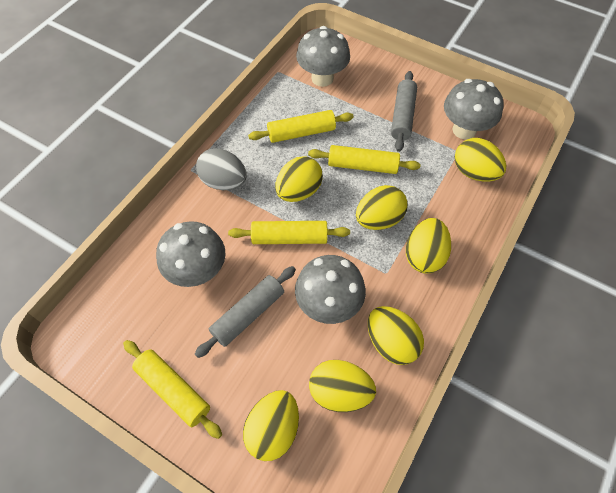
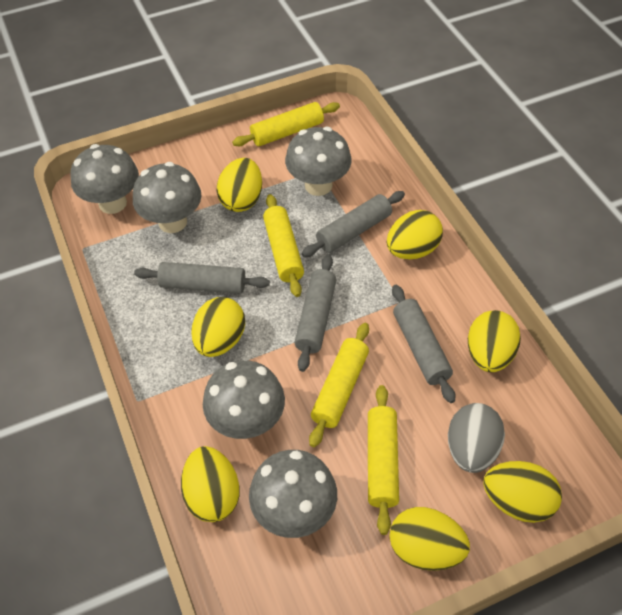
grey mushroom: [156,221,226,287] [295,255,366,324] [296,26,350,87] [444,79,504,140] = 4 -> [70,144,139,214] [133,162,201,233] [203,360,285,439] [249,450,337,538] [285,127,352,196] = 5
grey rolling pin: [195,266,296,358] [391,71,417,152] = 2 -> [134,262,270,294] [294,255,336,372] [301,191,405,257] [392,285,455,403] = 4

